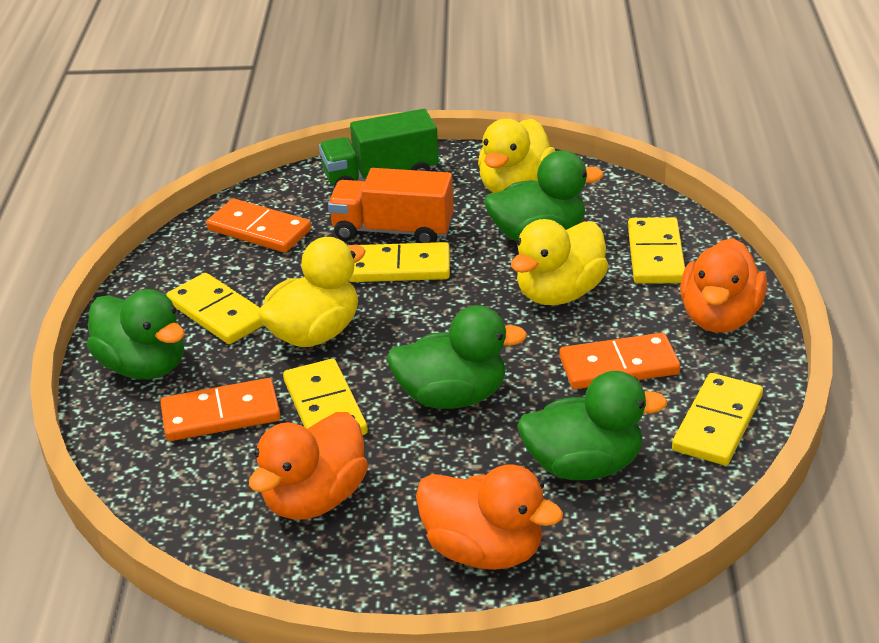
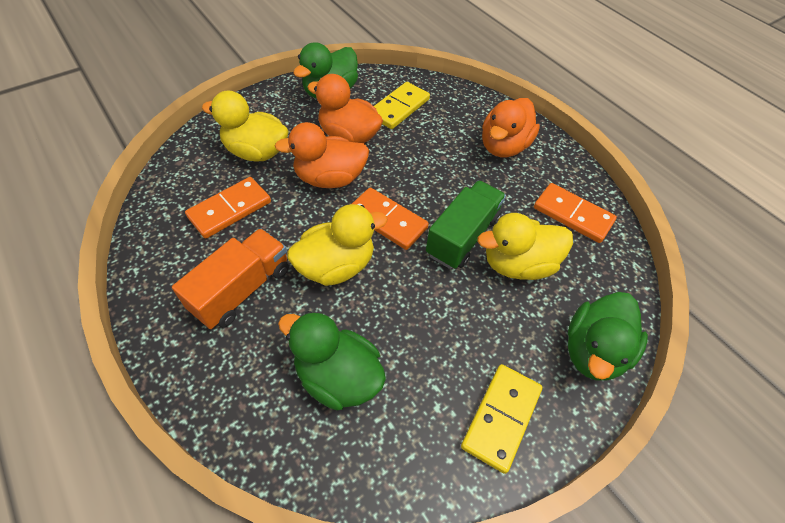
green duck: [87,289,185,379] [386,305,527,409] [484,150,604,241] [517,371,668,480] = 4 -> [278,311,386,411] [293,42,358,99] [568,292,648,381] = 3
yellow domino: [166,273,264,344] [283,359,368,435] [349,242,450,282] [628,217,685,284] [672,373,763,465] = 5 -> [374,82,430,129] [461,364,542,474] = 2

